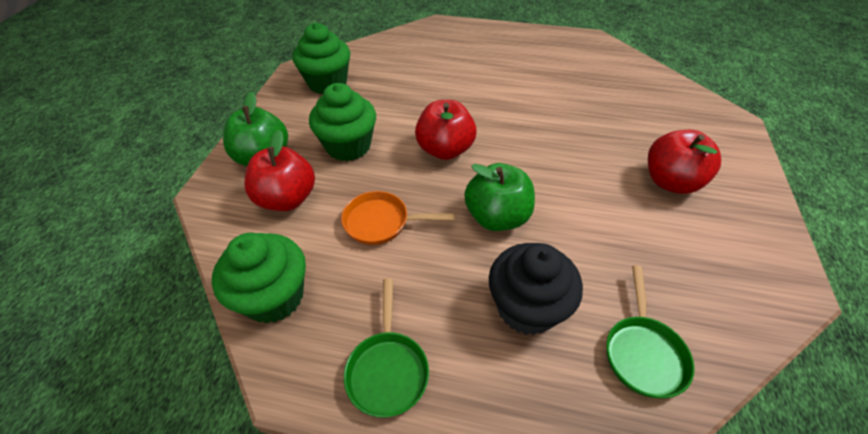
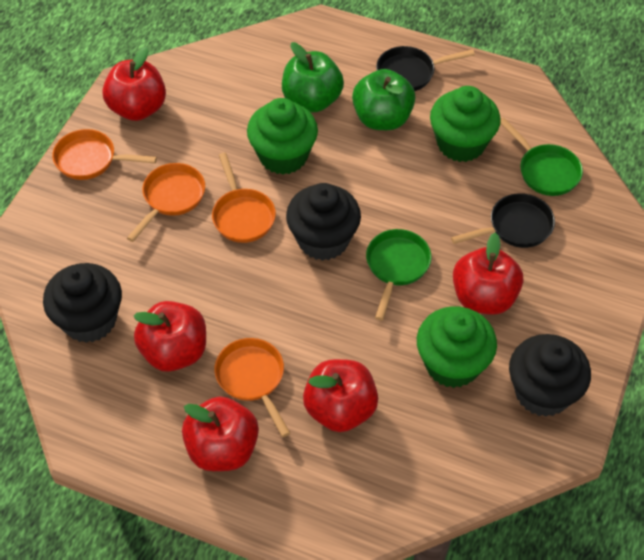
black cupcake: [489,243,583,335] = 1 -> [43,263,122,343] [286,183,361,261] [509,334,591,417] = 3
black pan: none = 0 -> [376,46,475,91] [451,193,555,248] = 2
orange pan: [341,191,455,245] = 1 -> [52,129,157,180] [127,163,205,242] [212,153,276,243] [214,338,290,437] = 4
red apple: [244,130,315,211] [415,100,476,160] [648,130,721,194] = 3 -> [102,47,166,121] [133,301,206,372] [182,396,259,471] [303,359,378,432] [453,232,523,315] = 5

